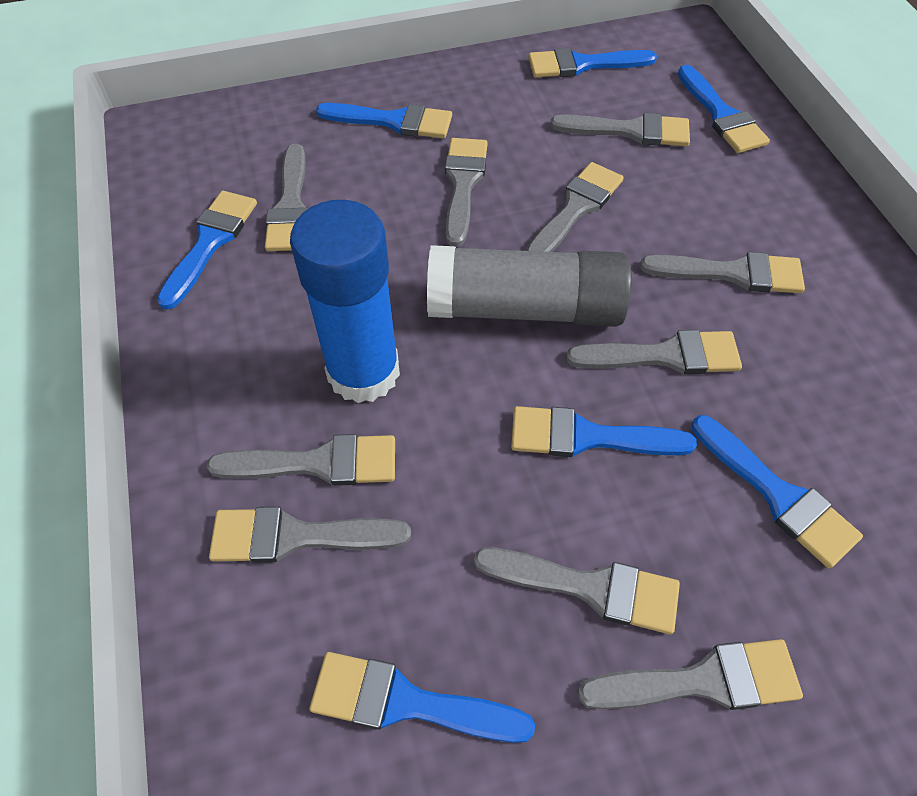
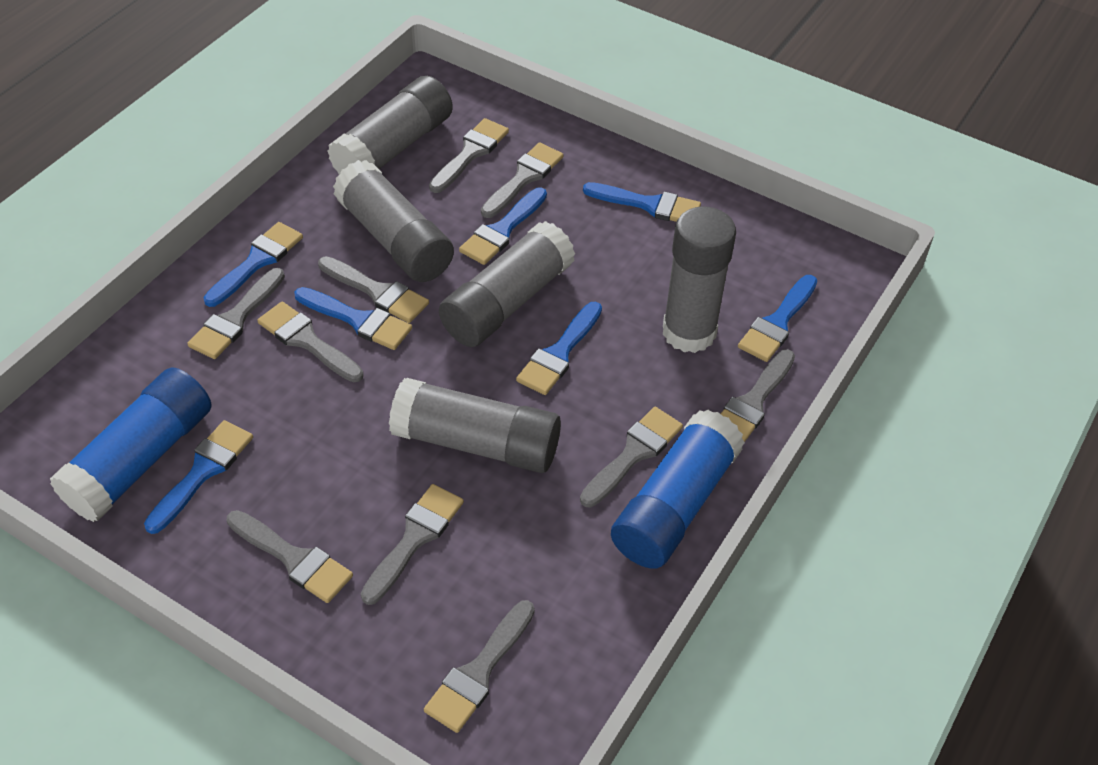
blue glue stick: [290,200,400,403] = 1 -> [50,367,211,522] [611,410,745,569] = 2
grey glue stick: [427,245,632,327] = 1 -> [327,76,453,175] [333,160,454,282] [389,378,561,473] [439,221,575,347] [663,207,736,353] = 5

